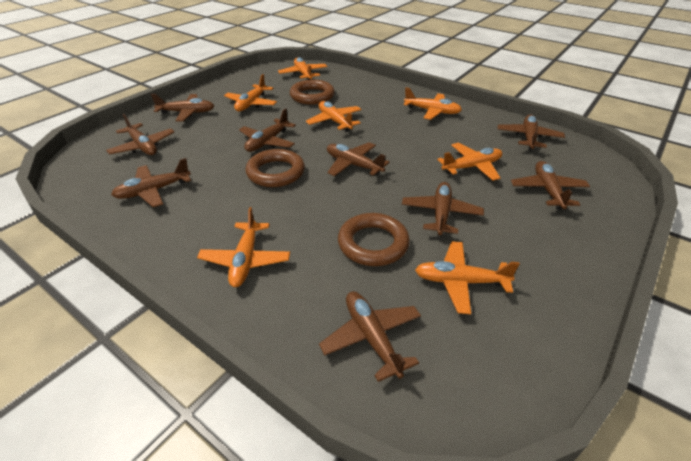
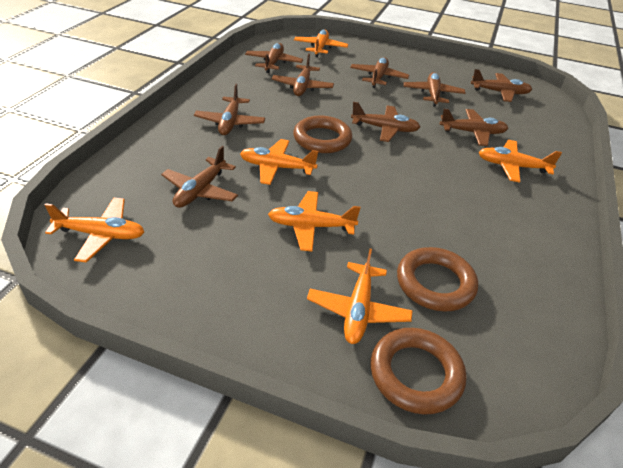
orange plane: [197,207,290,287] [224,74,277,111] [278,57,327,80] [306,101,361,132] [403,87,462,120] [415,241,520,314] [437,143,502,181] = 7 -> [45,198,144,263] [240,139,318,185] [268,191,361,251] [294,29,348,57] [307,249,413,344] [478,140,562,183] = 6

